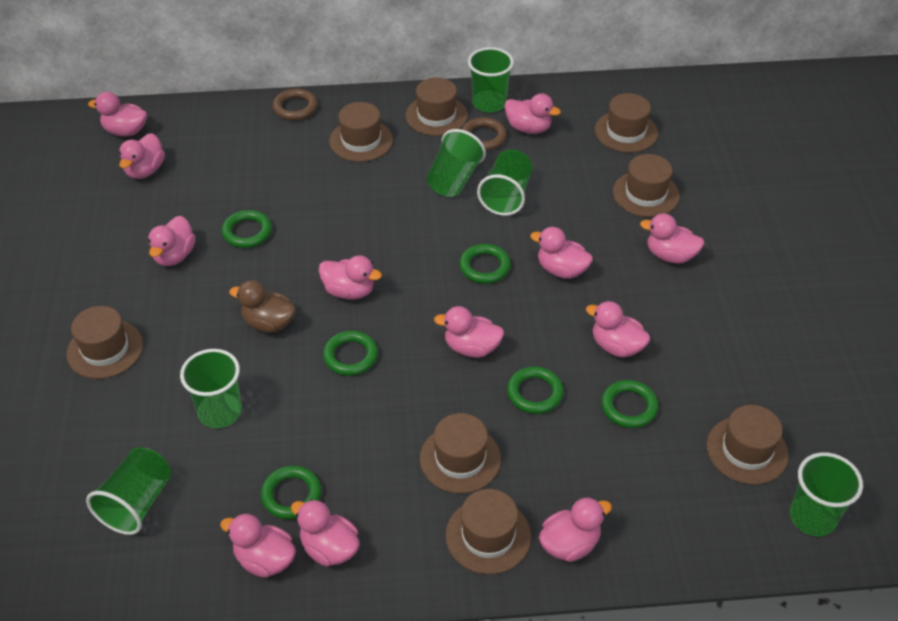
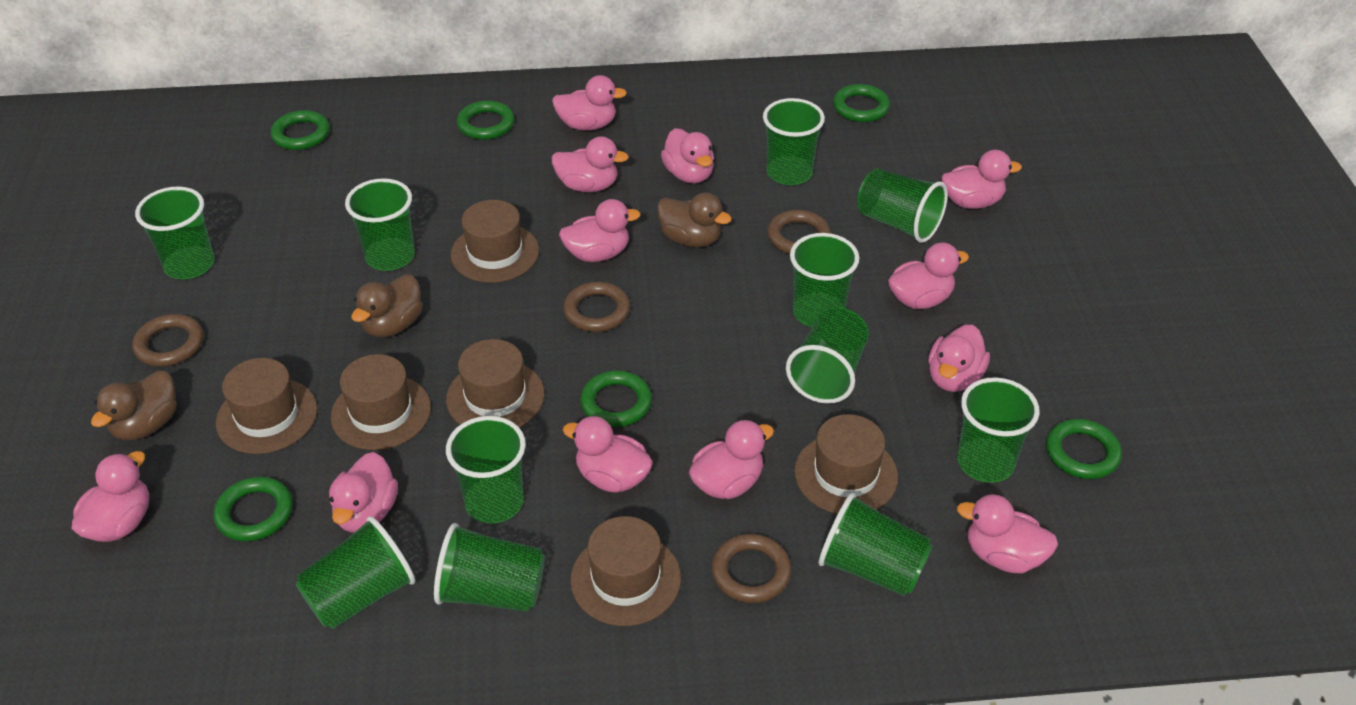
brown duck: [229,280,296,333] = 1 -> [91,371,176,440] [351,275,423,337] [657,192,732,247] = 3
brown hat: [67,306,143,379] [329,102,393,162] [406,78,468,136] [420,413,501,493] [446,489,531,574] [595,93,658,153] [613,154,680,217] [706,405,789,485] = 8 -> [216,358,318,454] [331,354,431,450] [446,339,545,427] [451,200,539,283] [570,516,681,626] [794,414,898,514] = 6
brown ring: [273,89,318,120] [462,117,507,151] = 2 -> [132,314,204,367] [563,282,630,332] [711,534,792,603] [767,210,831,254] = 4
green cup: [86,447,171,535] [180,349,242,428] [426,129,486,197] [468,47,514,113] [477,150,532,216] [790,452,863,536] = 6 -> [135,186,214,279] [295,516,415,629] [345,178,415,271] [434,523,545,612] [446,416,526,524] [763,98,825,185] [786,307,869,404] [790,233,860,327] [818,493,933,596] [857,168,948,243] [957,377,1040,483] = 11

